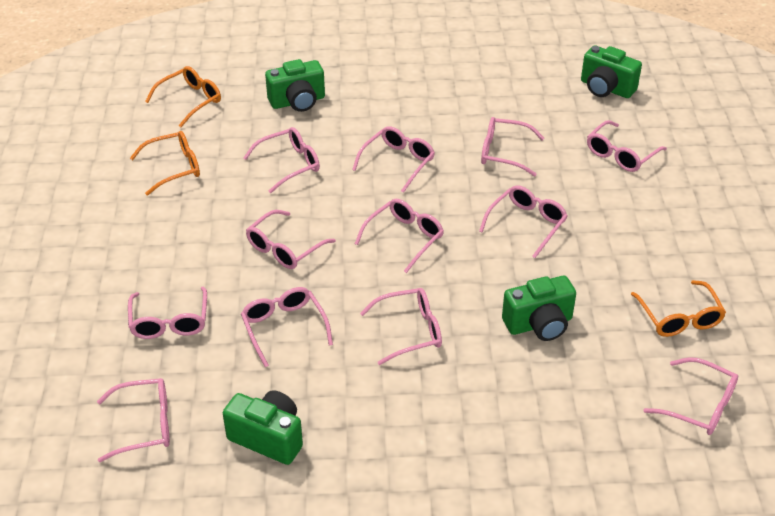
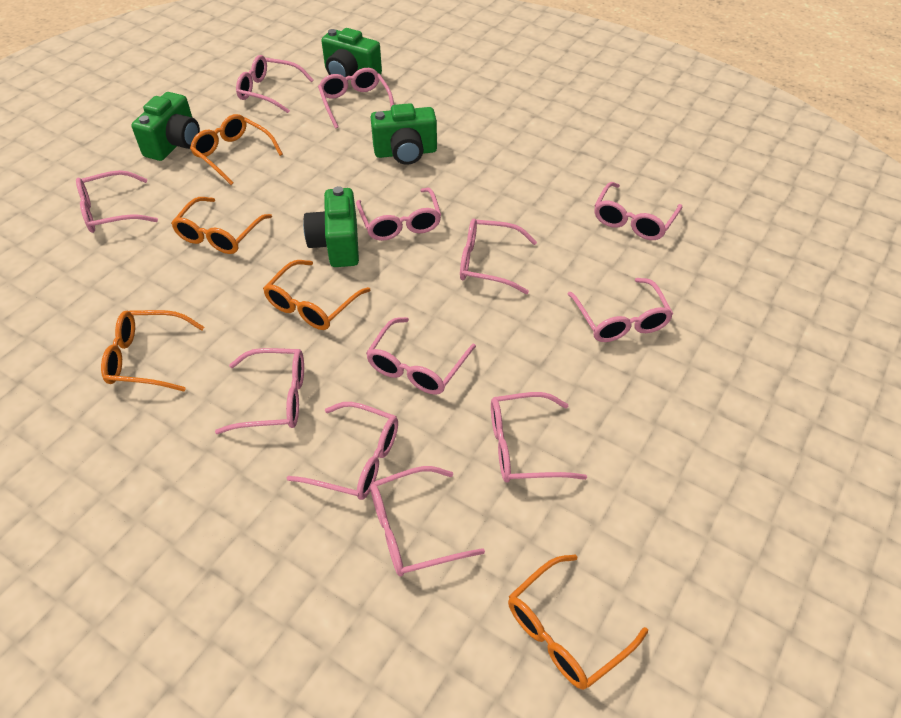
orange glasses: [130,131,200,195] [145,66,221,127] [631,280,726,337] = 3 -> [101,310,204,392] [171,197,272,254] [190,114,283,185] [263,260,371,330] [508,554,648,690] = 5

